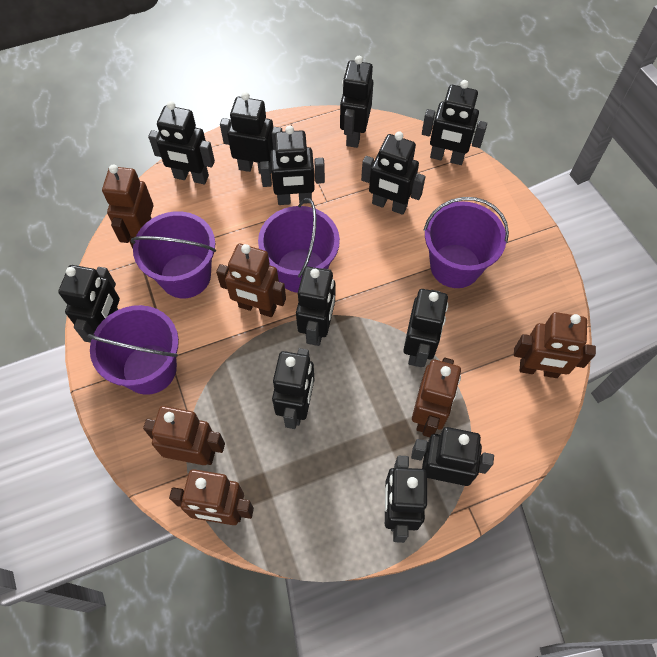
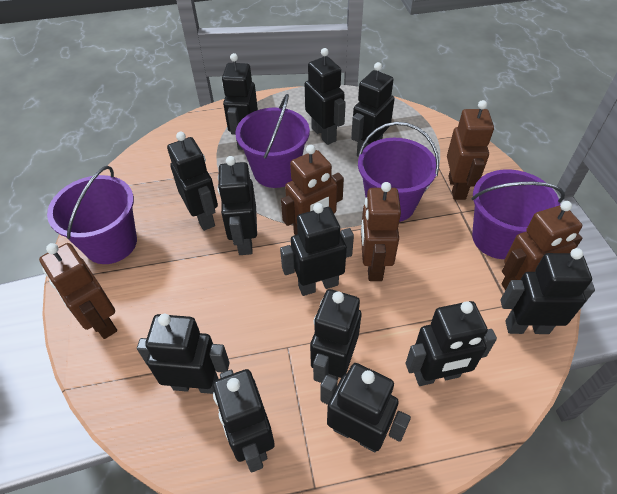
brown robot: [102,164,153,248] [143,406,225,465] [169,469,254,525] [216,244,286,317] [412,358,461,437] [514,312,596,378] = 6 -> [39,243,117,339] [281,145,344,235] [361,182,401,281] [447,100,494,200] [501,201,582,290] = 5

